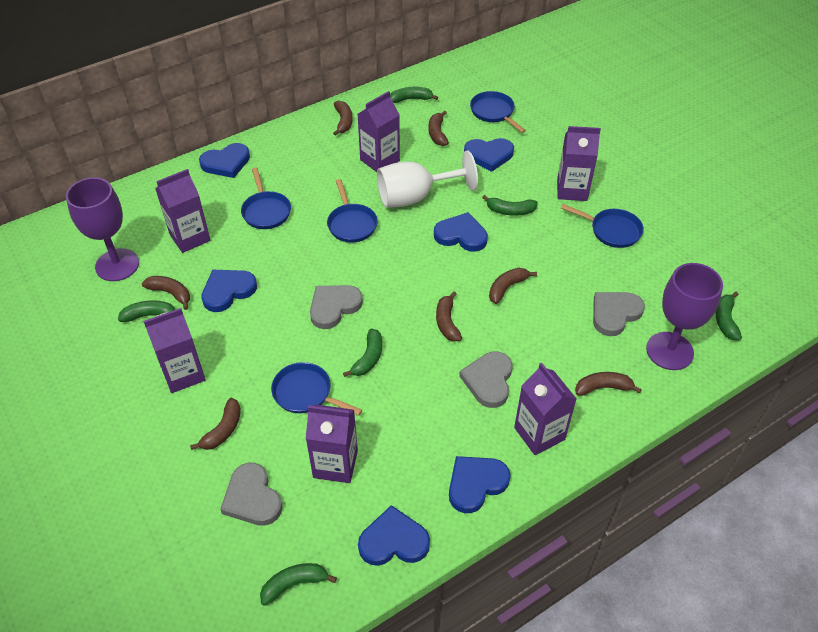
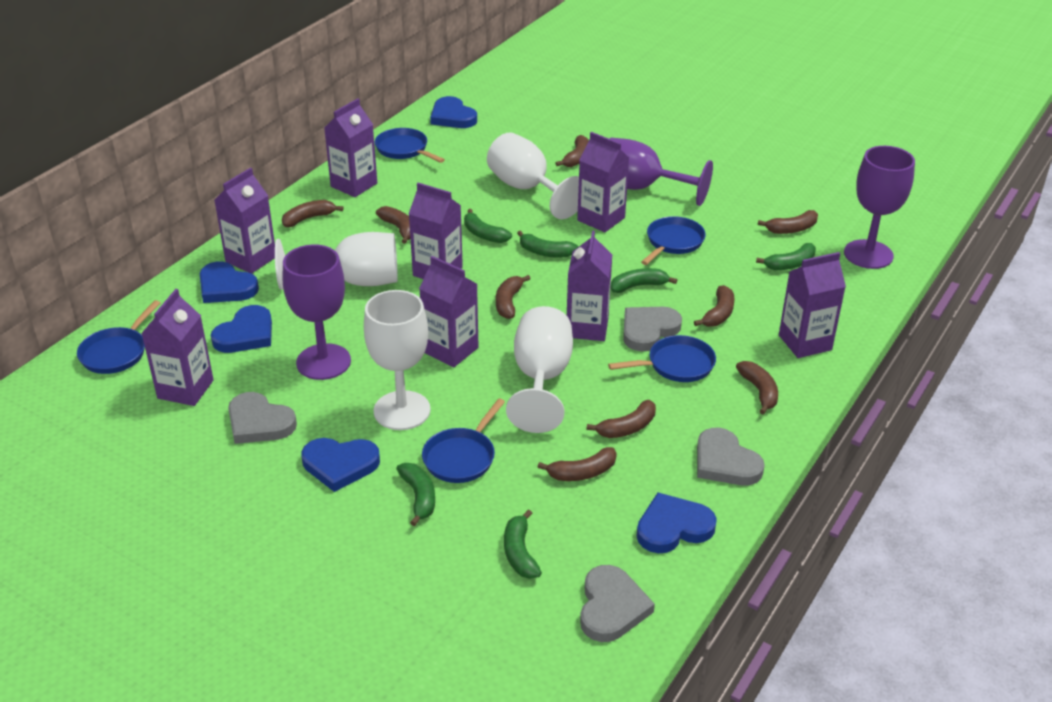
blue heart: [199,143,250,178] [201,270,257,312] [358,505,430,566] [434,212,488,252] [449,456,511,513] [464,138,514,172] = 6 -> [200,261,259,303] [211,305,272,353] [301,438,380,492] [430,96,477,128] [637,493,717,553] = 5
brown banana: [142,276,190,310] [190,398,241,450] [333,101,353,136] [428,110,449,146] [436,291,462,342] [489,268,537,304] [575,372,642,396] = 7 -> [282,200,344,227] [376,206,410,244] [496,275,531,319] [538,447,617,481] [555,135,589,167] [587,400,656,438] [694,285,735,327] [736,361,778,415] [758,210,818,234] = 9
purple carton: [143,308,206,393] [156,169,211,253] [306,404,358,483] [358,91,400,172] [514,363,577,455] [557,126,601,201] = 6 -> [141,289,214,406] [214,168,275,274] [324,98,377,197] [409,183,463,279] [419,256,479,368] [567,230,612,341] [577,132,629,232] [779,252,846,358] = 8
purple goblet: [66,177,139,281] [646,263,723,370] = 2 -> [283,244,351,380] [609,138,713,206] [844,146,915,269] = 3
white goblet: [377,151,478,208] = 1 -> [275,232,398,290] [364,290,431,430] [487,132,579,219] [506,306,573,433] = 4

